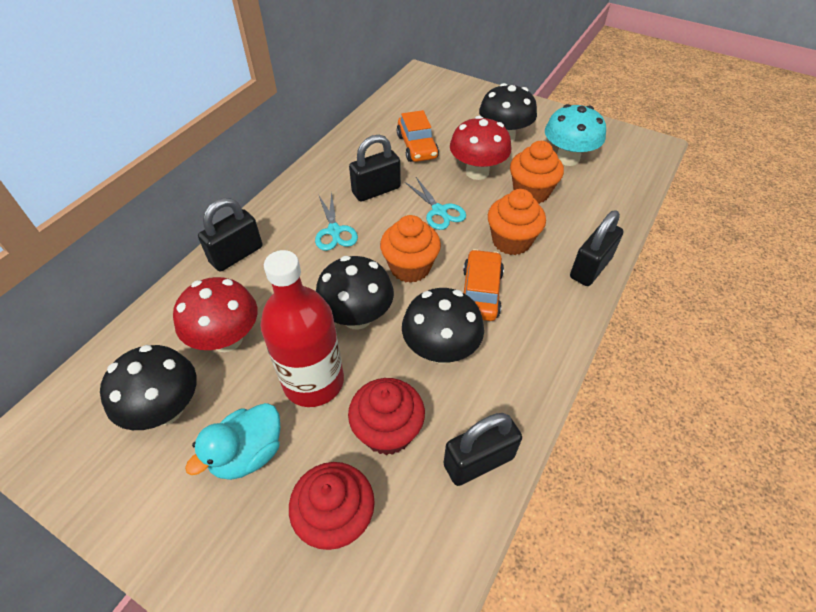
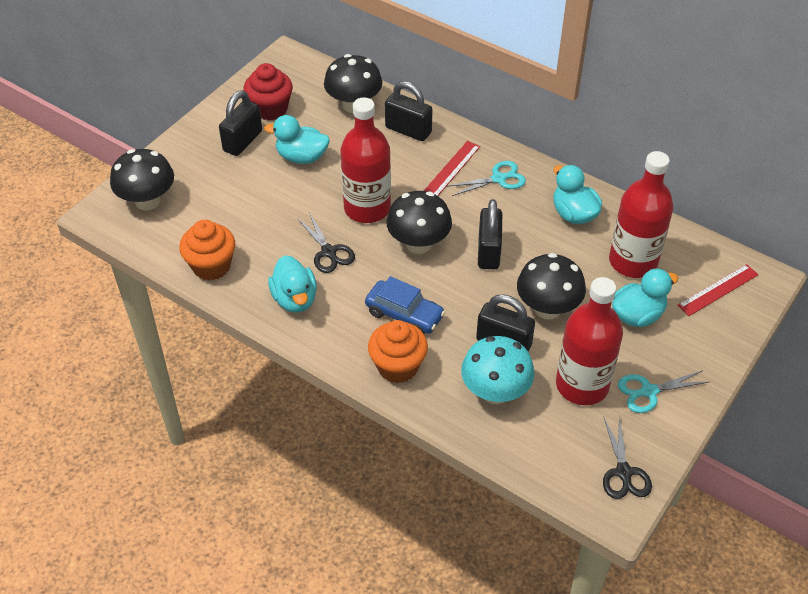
black scissors: none = 0 -> [297,214,355,273] [603,415,652,499] = 2
blue car: none = 0 -> [365,276,445,334] = 1
orange car: [397,110,439,162] [463,249,504,321] = 2 -> none = 0
orange cupcake: [380,215,441,283] [488,189,546,255] [510,141,564,204] = 3 -> [179,220,235,281] [368,320,428,383] = 2
red bottle: [260,250,344,407] = 1 -> [340,97,391,223] [556,277,623,405] [609,151,674,278] = 3
red cupcake: [289,462,375,550] [348,378,425,455] = 2 -> [244,63,293,120] = 1
red mushroom: [173,277,257,352] [450,116,511,180] = 2 -> none = 0
red ruler: none = 0 -> [424,141,480,196] [677,264,759,316] = 2
turquoise duck: [185,403,280,480] = 1 -> [264,115,330,164] [268,255,317,313] [553,165,602,224] [612,269,679,327] = 4

